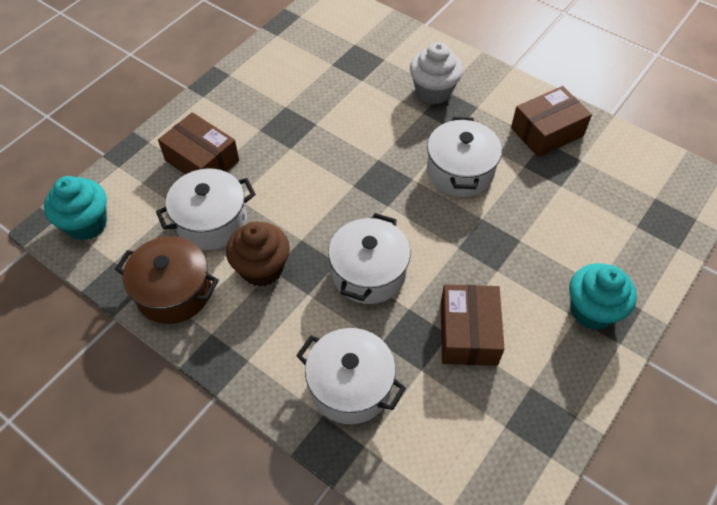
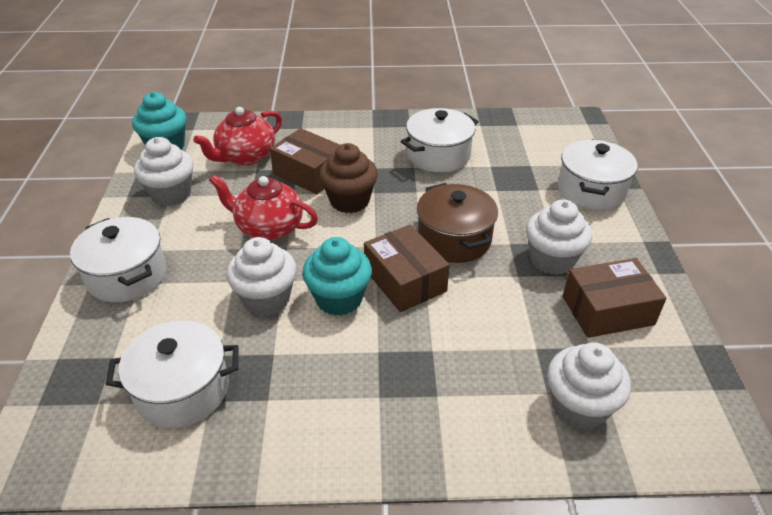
red teapot: none = 0 -> [193,107,282,166] [209,175,318,241] = 2
white cupcake: [410,42,463,104] = 1 -> [134,137,194,206] [226,237,297,316] [526,199,592,275] [547,342,631,430] = 4

